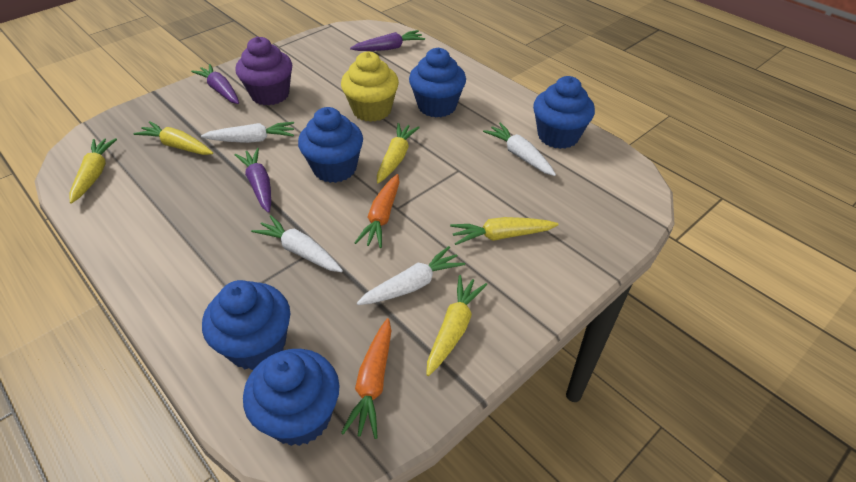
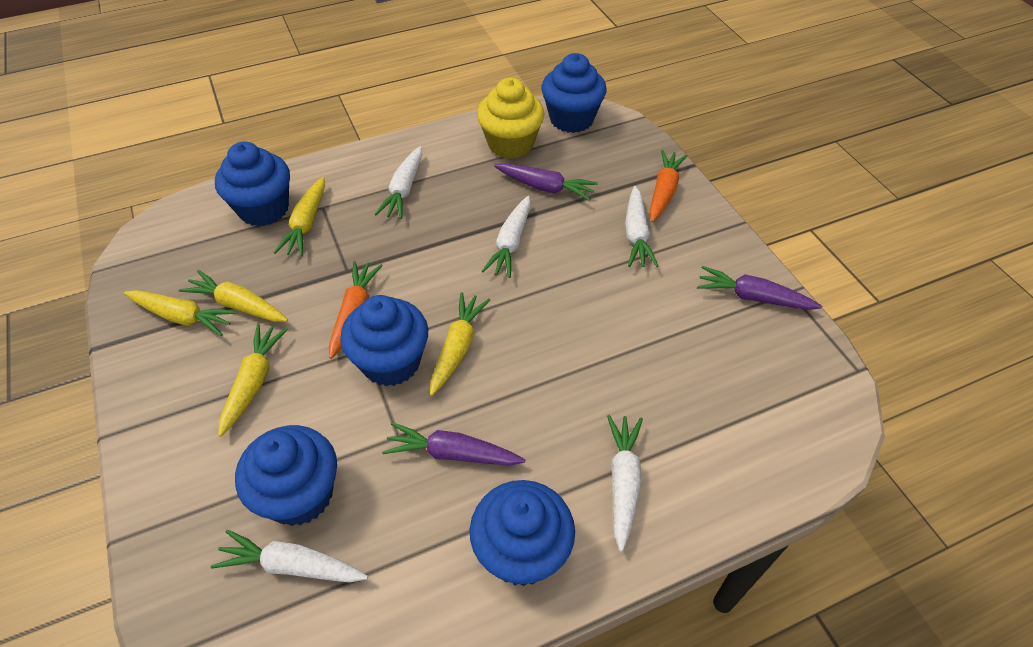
purple cupcake: [236,37,292,105] = 1 -> none = 0
white carrot: [201,122,294,143] [251,215,343,272] [357,246,465,305] [483,123,556,176] = 4 -> [211,530,368,582] [375,146,422,219] [482,196,531,278] [607,415,643,552] [625,186,658,267] = 5

